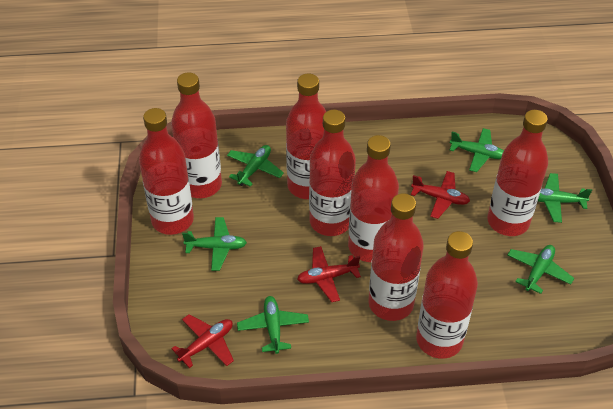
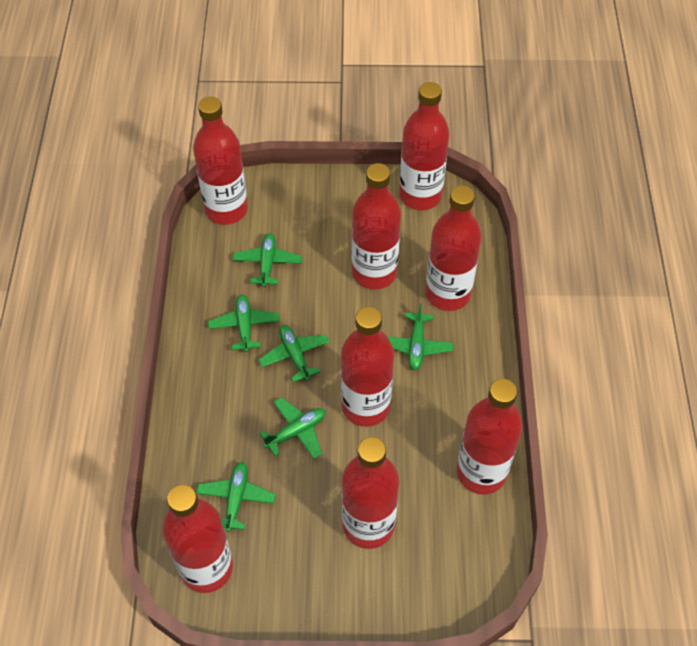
red plane: [171,314,234,368] [297,246,361,302] [411,171,470,219] = 3 -> none = 0

